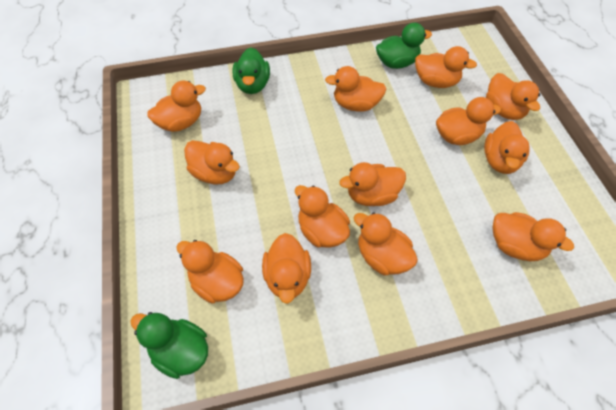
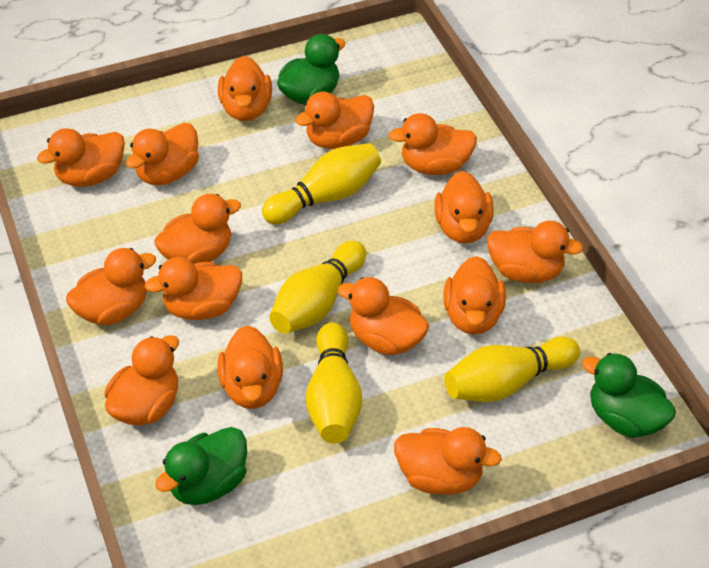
orange duck: [147,81,206,132] [176,240,244,304] [184,140,240,184] [262,233,311,304] [295,185,350,248] [325,66,387,111] [339,162,406,206] [354,212,418,275] [415,46,477,88] [436,97,501,145] [484,121,530,174] [486,73,540,120] [492,212,574,261] = 13 -> [37,128,125,187] [66,248,156,325] [104,335,179,426] [126,123,199,185] [145,257,242,320] [154,194,241,264] [218,56,272,121] [218,325,283,409] [295,92,374,149] [338,277,429,355] [388,113,477,175] [394,427,502,495] [434,171,494,244] [443,256,506,335] [487,221,583,283] = 15
yellow bowling pin: none = 0 -> [262,143,381,224] [269,241,366,334] [305,322,362,443] [444,337,580,402] = 4

